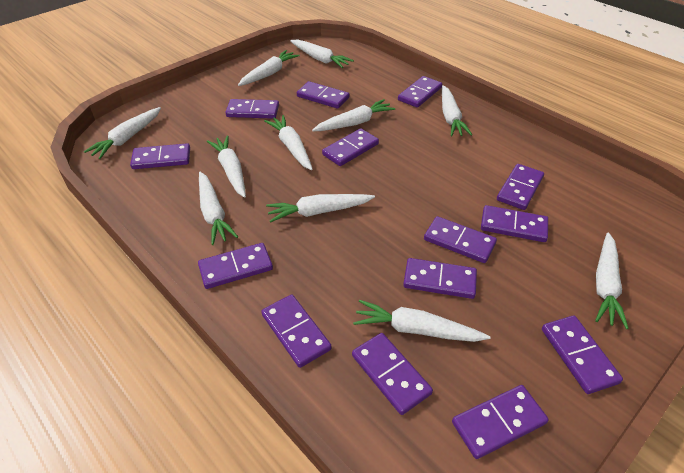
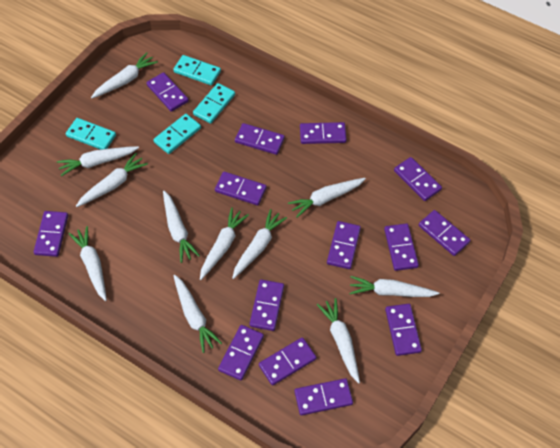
turquoise domino: none = 0 -> [66,118,116,150] [153,114,201,154] [173,55,221,85] [193,83,235,124] = 4

